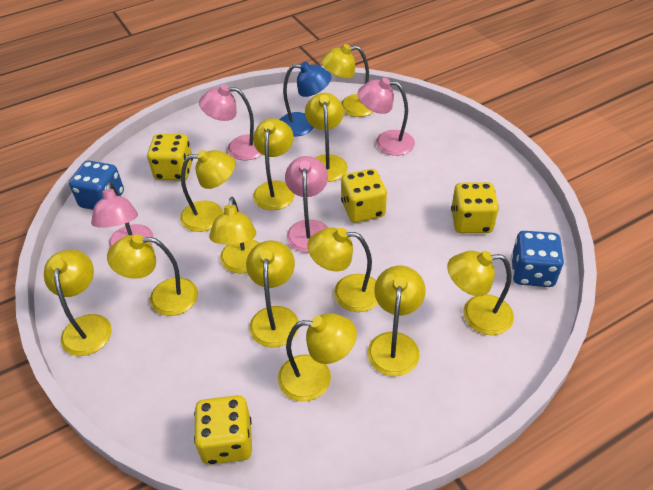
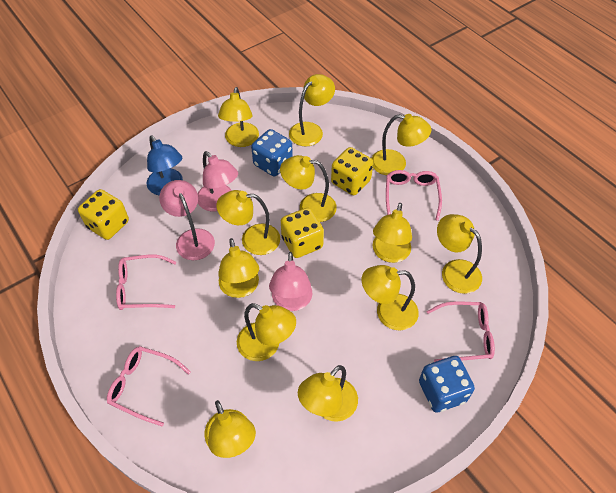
pink glasses: none = 0 -> [107,346,191,427] [116,255,176,310] [386,170,442,221] [426,302,495,362] = 4
pink lamp: [91,182,153,248] [199,85,262,160] [285,156,328,253] [358,78,415,156] = 4 -> [159,180,215,260] [198,151,238,211] [269,252,313,311] = 3
yellow dice: [147,134,193,180] [194,395,252,465] [341,169,387,223] [451,182,499,233] = 4 -> [78,189,129,240] [281,208,324,258] [331,147,373,195] = 3

